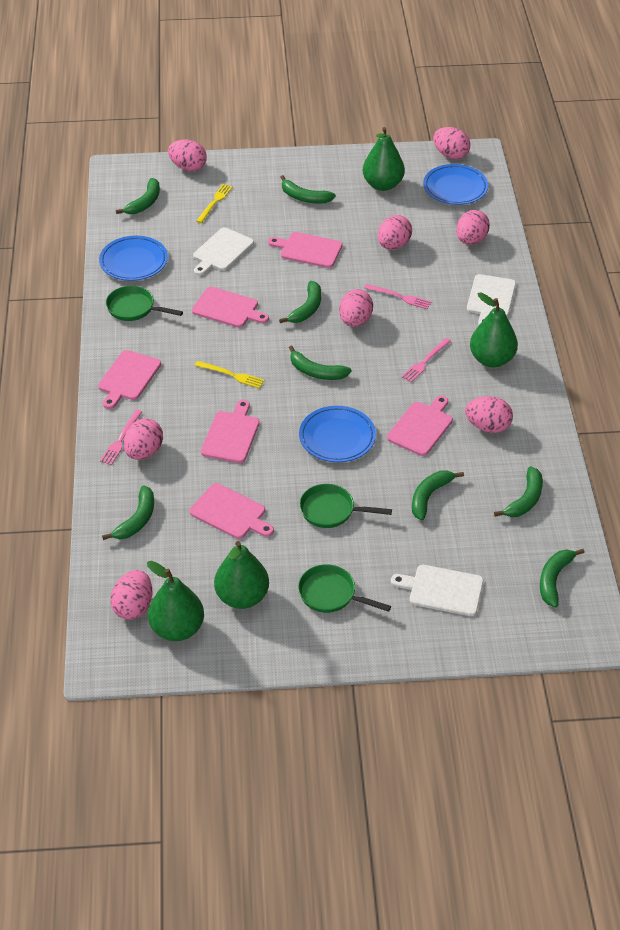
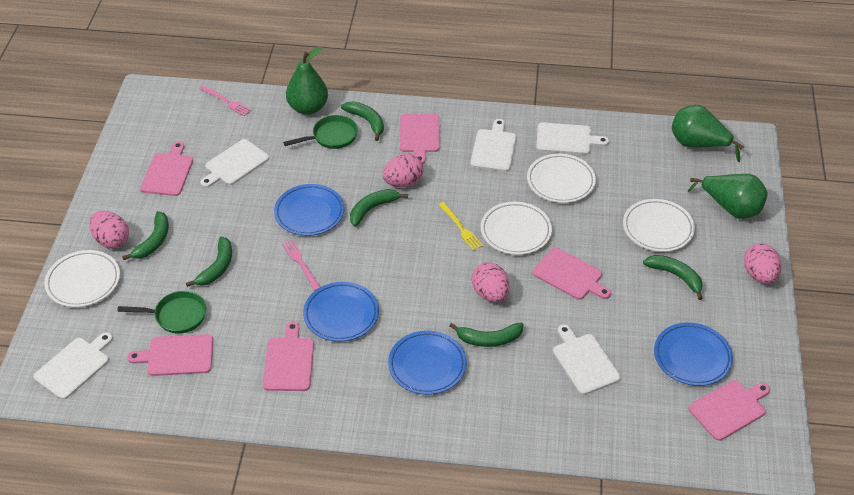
blue plate: [99,236,168,281] [299,406,376,462] [423,164,488,205] = 3 -> [274,184,344,236] [303,282,379,342] [388,331,467,395] [654,322,733,386] = 4
green banana: [102,485,154,540] [116,178,160,214] [279,281,321,323] [280,175,336,204] [289,345,352,380] [412,470,464,520] [494,466,543,517] [540,549,585,608] = 8 -> [122,211,169,260] [186,237,232,287] [341,101,384,141] [350,189,408,226] [450,322,524,347] [643,255,703,300] = 6
green pan: [106,286,183,321] [298,564,391,613] [299,484,392,528] = 3 -> [117,291,206,334] [283,115,358,149] = 2
green pear: [147,561,204,641] [214,541,269,609] [363,127,405,191] [470,292,518,367] = 4 -> [286,47,328,115] [672,105,743,162] [688,174,768,219] = 3
pink egg: [110,570,152,620] [124,418,163,460] [168,139,207,171] [339,289,373,327] [378,215,412,250] [433,127,471,160] [456,210,490,245] [465,396,513,433] = 8 -> [89,211,129,249] [383,154,423,187] [472,262,510,302] [744,243,781,284] = 4
pink fork: [100,410,142,465] [364,284,431,309] [401,338,451,382] = 3 -> [199,85,251,116] [282,240,320,291] = 2
white cutting board: [193,227,254,276] [391,565,483,616] [467,274,516,325] = 3 -> [33,332,113,400] [200,139,269,188] [470,119,516,172] [536,122,609,155] [553,324,621,395] = 5
white plate: none = 0 -> [44,250,120,307] [481,202,552,255] [527,154,596,203] [623,199,695,252] = 4
yellow fork: [194,361,265,388] [196,184,233,223] = 2 -> [438,202,483,251] = 1

